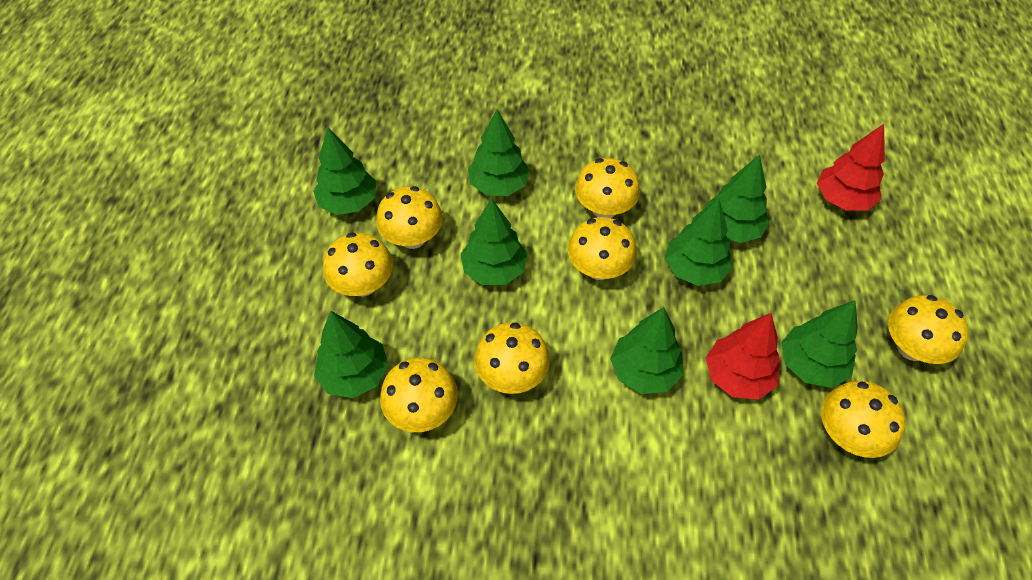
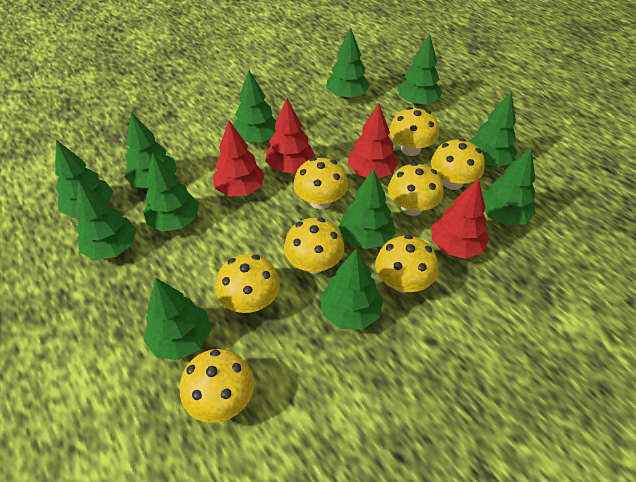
green tree: [313,127,376,215] [314,311,389,398] [461,198,528,285] [468,110,530,196] [610,307,683,394] [665,198,733,286] [705,155,769,243] [781,300,858,388] = 8 -> [55,140,113,218] [76,180,136,260] [125,112,177,188] [143,153,199,232] [144,278,211,360] [232,70,276,142] [320,248,383,330] [326,28,370,99] [339,169,396,249] [398,34,442,105] [468,92,517,167] [482,147,536,226] = 12
red tree: [706,313,780,399] [817,124,885,211] = 2 -> [212,120,265,197] [265,98,315,173] [348,103,398,178] [432,178,489,259] = 4

